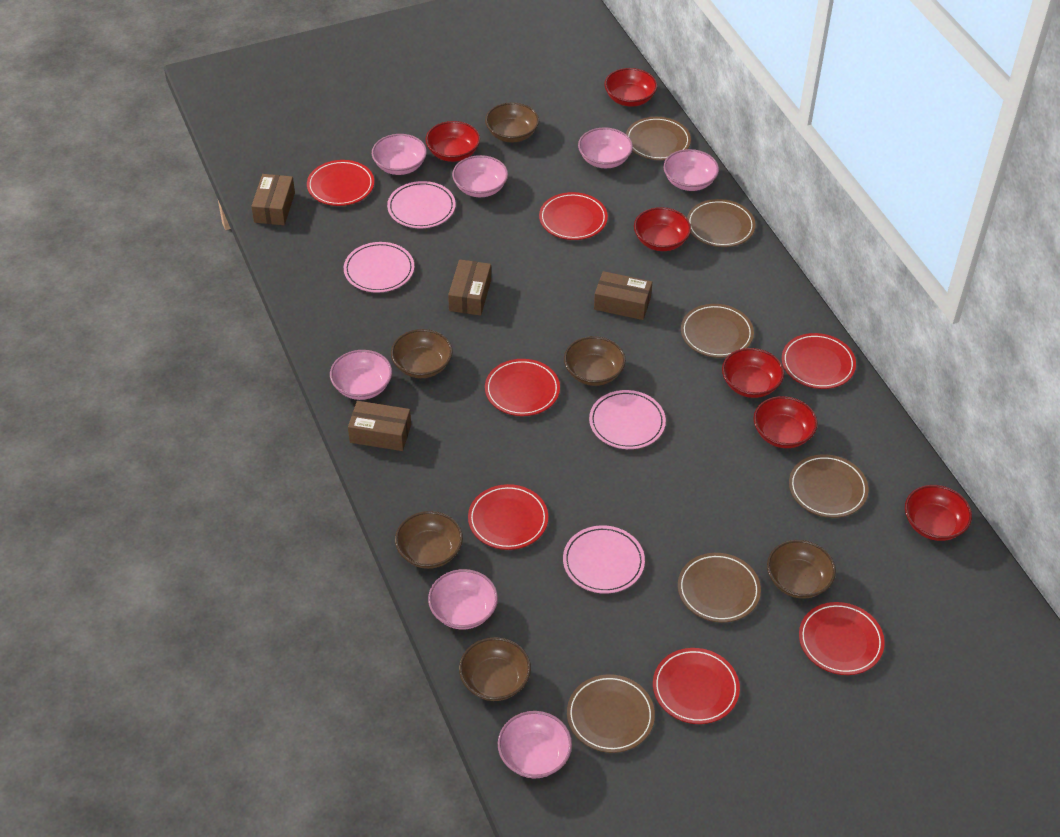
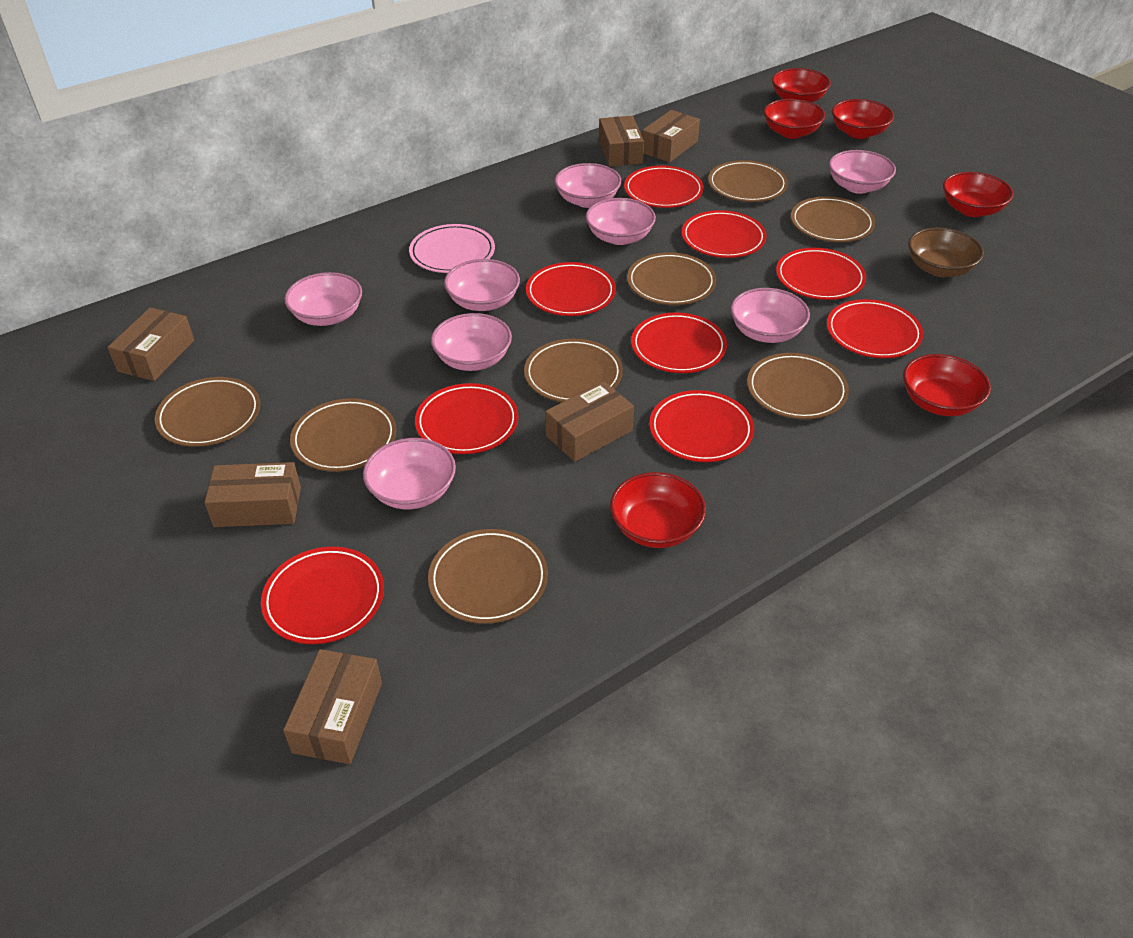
brown bowl: [391,329,453,378] [395,511,463,569] [459,637,531,701] [485,102,539,143] [564,336,626,386] [767,540,836,599] = 6 -> [908,228,984,277] = 1
brown box: [251,174,295,225] [348,401,411,451] [448,259,491,316] [594,271,652,320] = 4 -> [107,307,194,381] [204,462,301,527] [283,649,382,764] [545,381,634,462] [599,116,644,167] [642,110,700,162] = 6
brown plate: [567,674,655,753] [626,117,691,160] [678,553,761,622] [681,304,754,358] [687,199,755,247] [789,454,868,518] = 6 -> [155,377,260,447] [290,398,396,472] [428,529,548,624] [524,339,623,402] [627,252,716,305] [708,160,788,202] [747,353,849,419] [791,196,875,242] = 8
pink bowl: [330,350,392,400] [372,134,427,175] [428,569,498,630] [452,155,508,197] [498,711,572,778] [578,127,633,168] [663,149,719,191] = 7 -> [284,272,362,326] [363,438,456,509] [431,313,512,371] [444,259,520,311] [555,163,621,208] [586,198,656,245] [731,288,810,343] [829,150,896,194] = 8
pink plate: [344,242,414,293] [387,181,456,228] [563,525,645,594] [589,390,666,449] = 4 -> [409,224,495,273] = 1
red plate: [307,160,374,206] [468,484,548,550] [485,359,560,416] [539,192,608,240] [653,648,740,724] [782,333,856,389] [799,602,885,675] = 7 -> [261,547,384,644] [415,383,518,454] [526,262,616,316] [624,166,704,208] [631,312,727,373] [649,390,754,462] [682,210,767,258] [776,248,866,300] [827,299,923,358] = 9

